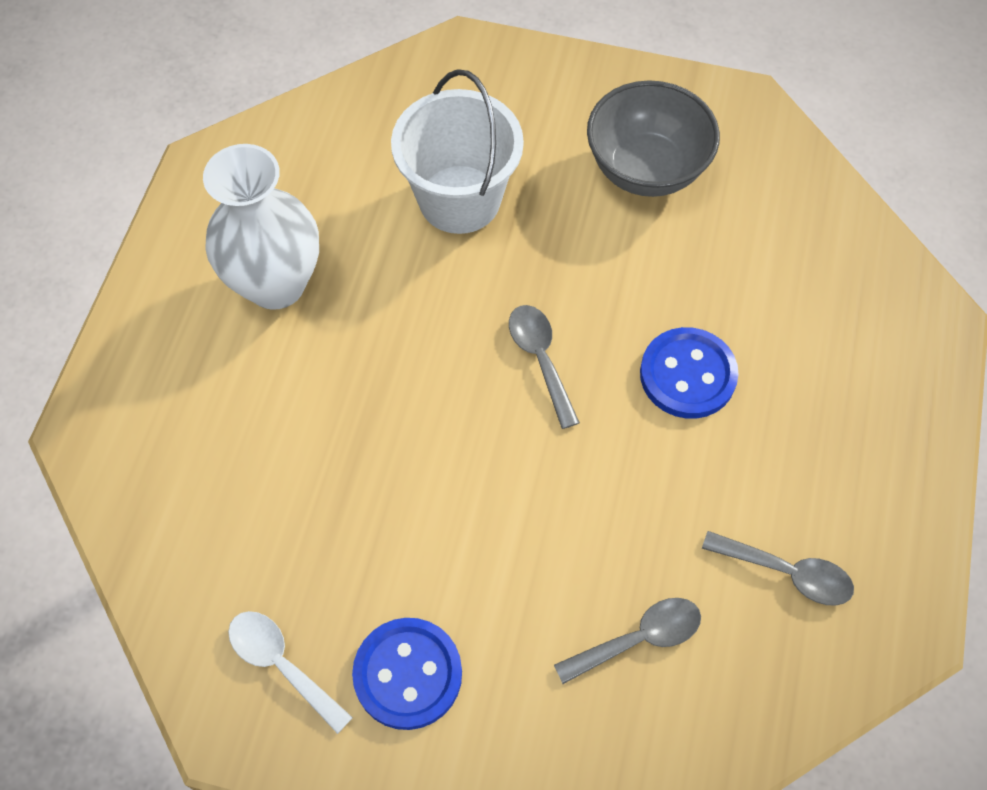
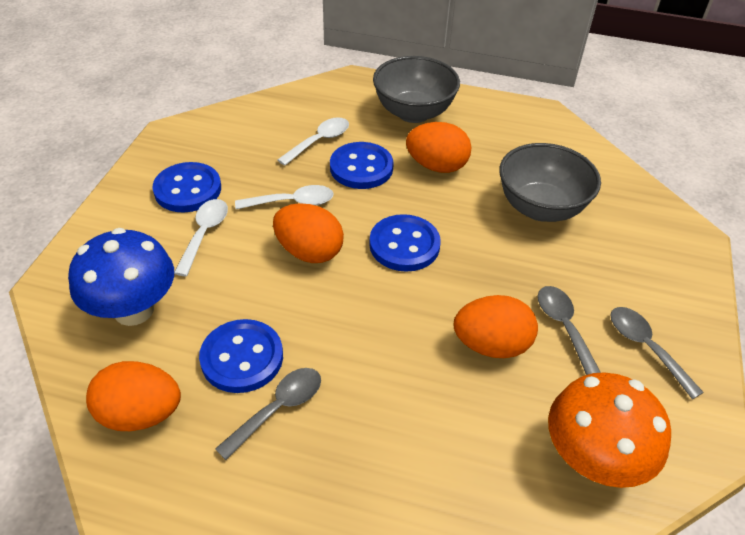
blue button: [352,618,462,730] [640,327,739,419] = 2 -> [152,162,221,212] [199,319,283,393] [330,142,394,189] [369,214,441,272] = 4
blue mushroom: none = 0 -> [68,228,174,326] = 1
grey bowl: [587,80,720,197] = 1 -> [373,56,460,123] [499,143,601,222] = 2
orange egg: none = 0 -> [86,361,181,431] [273,203,344,263] [406,122,472,173] [454,295,538,358] = 4
orange mushroom: none = 0 -> [548,372,671,488] = 1
white bucket: [391,69,524,234] = 1 -> none = 0
white spoon: [228,611,353,734] = 1 -> [174,199,228,276] [235,185,334,209] [277,117,349,166] = 3
white vase: [203,144,319,310] = 1 -> none = 0

